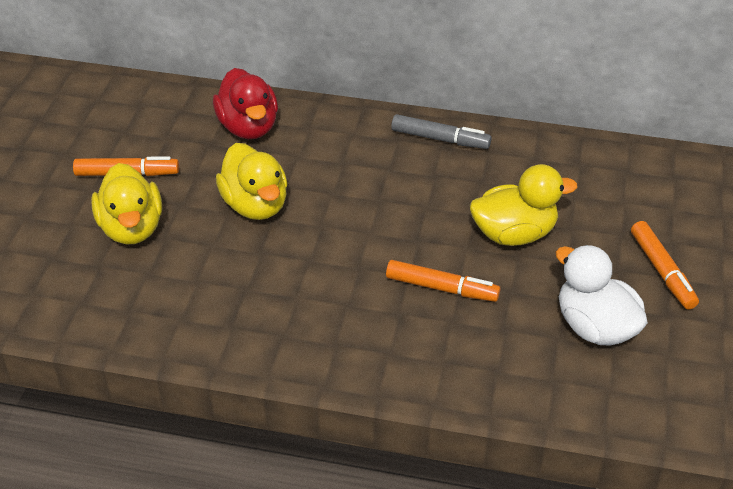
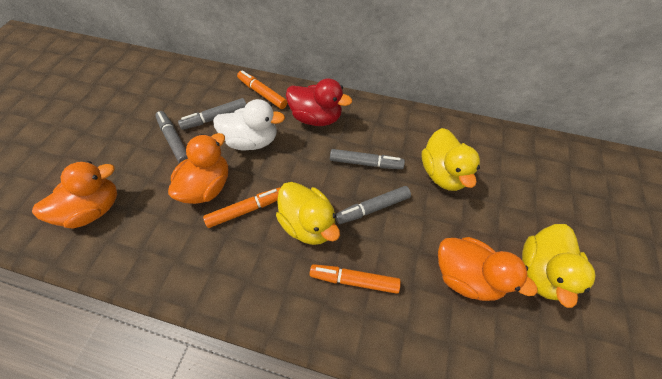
grey marker: [391,114,491,149] = 1 -> [155,111,188,163] [178,98,246,130] [330,149,405,169] [335,186,411,224] = 4
orange duck: none = 0 -> [32,161,117,229] [168,133,228,204] [438,237,538,301] = 3

